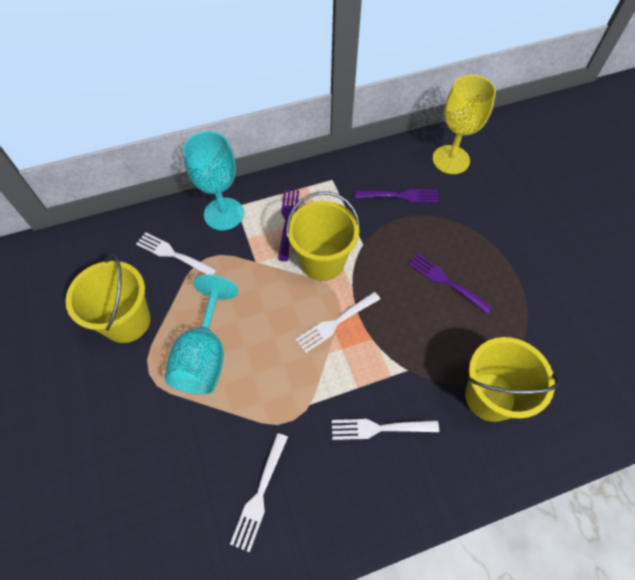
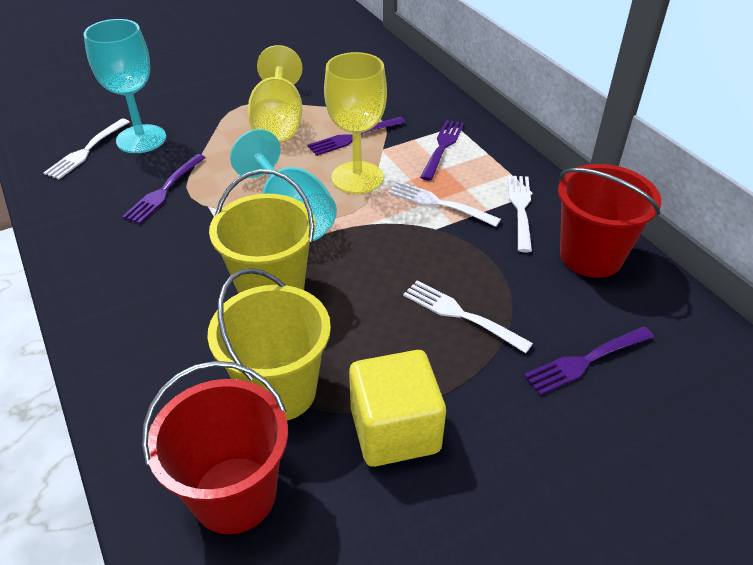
purple fork: [278,189,299,261] [355,189,439,203] [408,253,493,314] = 3 -> [122,154,206,224] [307,117,406,156] [420,120,464,181] [524,327,654,395] = 4
red bucket: none = 0 -> [142,361,288,534] [558,164,661,278] = 2
yellow bucket: [66,254,150,343] [286,191,360,281] [465,337,560,422] = 3 -> [207,268,331,420] [209,169,315,293] = 2
yellow cube: none = 0 -> [349,350,446,467] = 1
yellow goblet: [432,75,496,174] = 1 -> [248,45,303,142] [324,52,387,194] = 2

